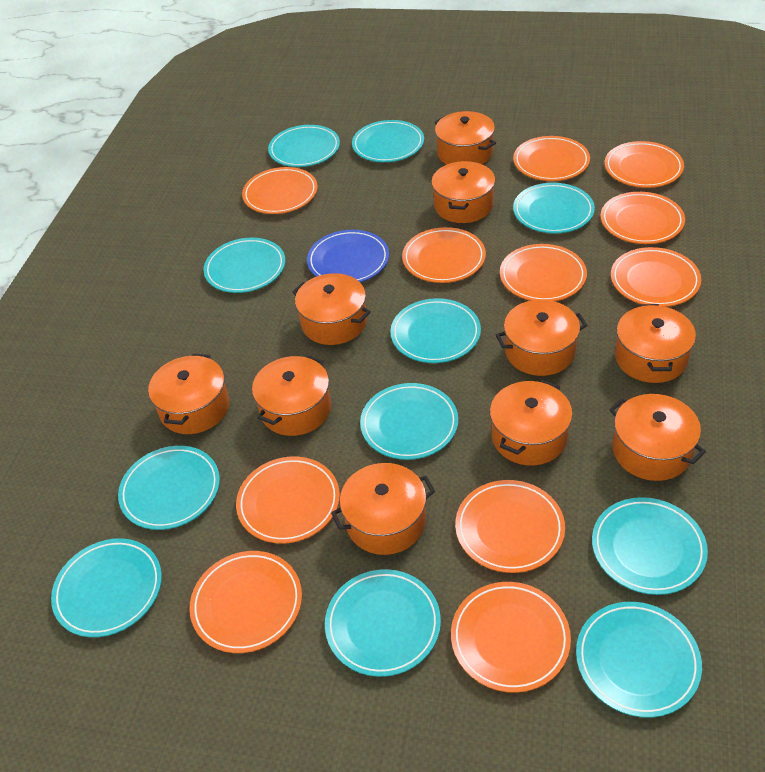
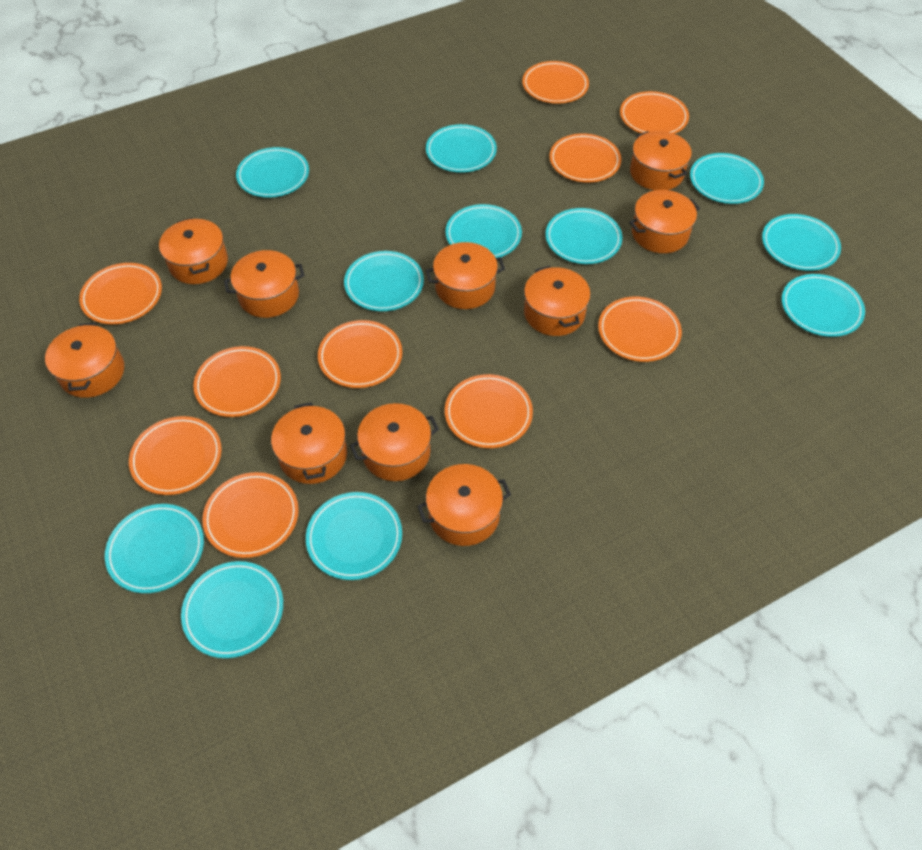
blue plate: [307,230,389,282] = 1 -> none = 0
orange plate: [190,551,302,653] [236,457,340,544] [242,167,318,214] [402,227,486,283] [451,582,571,693] [455,480,565,573] [500,244,587,301] [513,136,590,181] [600,192,685,244] [605,141,684,188] [611,247,701,307] = 11 -> [79,263,162,324] [129,416,222,495] [193,346,281,417] [202,472,299,558] [318,320,402,388] [445,374,533,448] [522,61,589,104] [549,133,621,182] [598,297,682,362] [620,91,689,134] = 10

